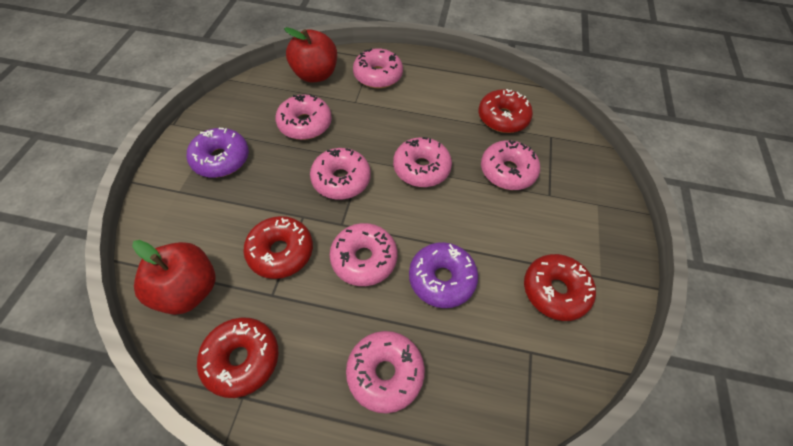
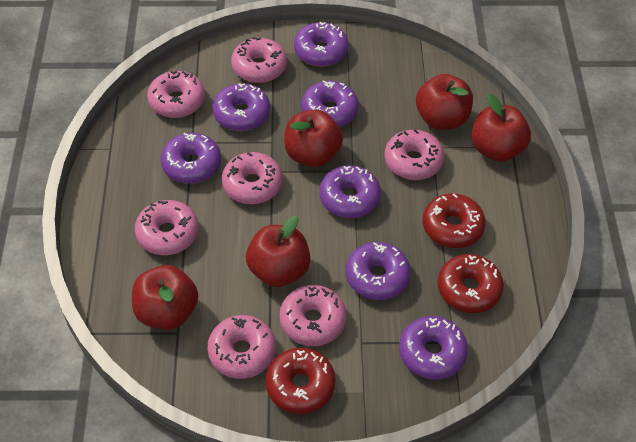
purple donut: [187,128,249,178] [409,242,478,308] = 2 -> [161,133,221,184] [212,83,270,131] [294,22,349,67] [301,81,359,127] [319,165,381,218] [346,242,411,300] [399,316,468,380] = 7
red apple: [132,240,215,315] [284,27,337,83] = 2 -> [132,265,198,330] [246,216,311,287] [284,109,343,167] [416,74,473,130] [471,94,531,162] = 5
red donut: [197,317,278,398] [243,216,313,279] [478,89,533,133] [524,254,596,321] = 4 -> [265,348,336,414] [423,193,486,248] [437,254,504,313] = 3

